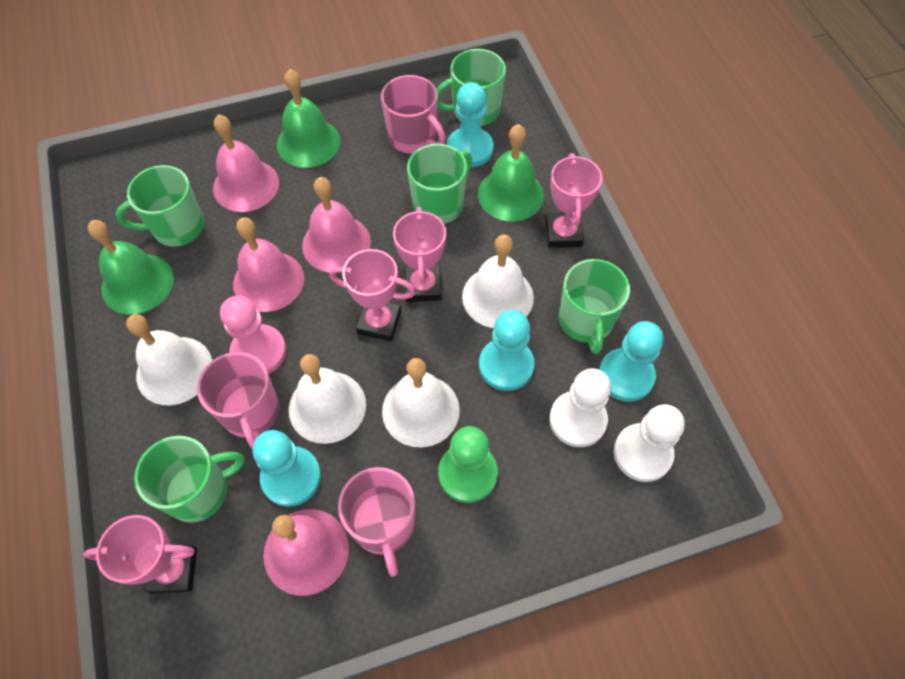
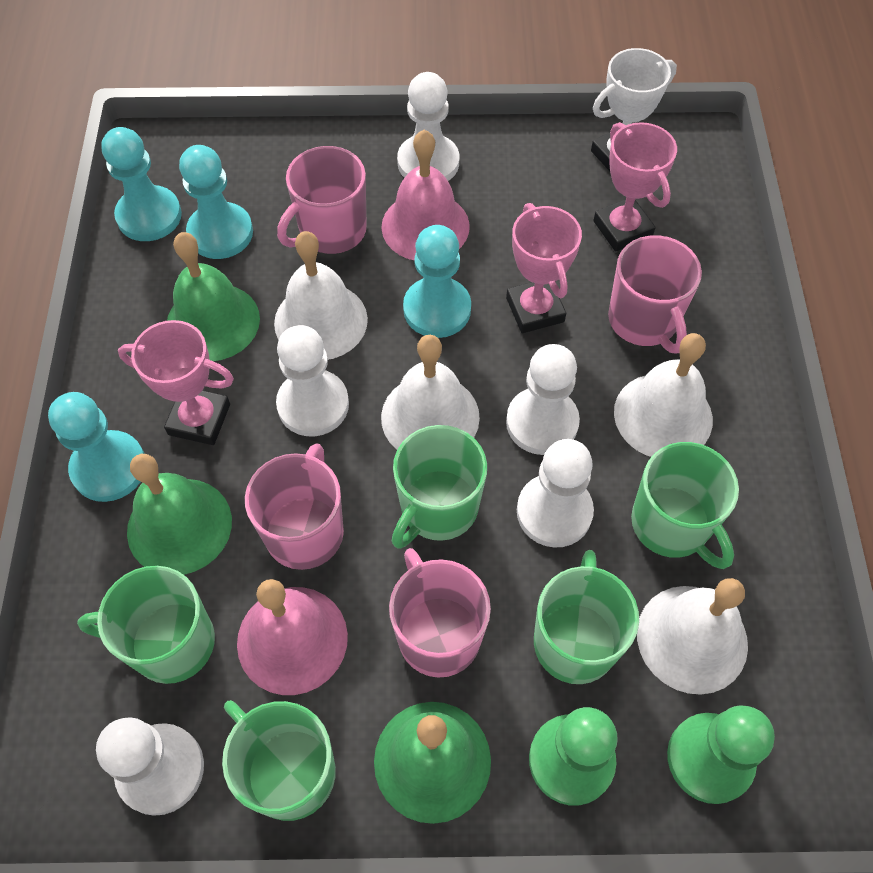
green pawn: [438,426,498,503] = 1 -> [529,707,618,806] [667,705,775,804] = 2
pink bell: [213,114,279,212] [233,217,304,312] [263,509,349,596] [302,177,371,272] = 4 -> [237,579,348,695] [381,130,470,261] = 2
pink mug: [197,352,280,450] [338,467,415,577] [381,75,446,154] = 3 -> [245,443,344,570] [277,146,366,254] [389,548,491,678] [608,235,702,353] = 4
pink pawn: [220,296,286,374] = 1 -> none = 0
pink trophy: [84,515,197,594] [329,249,416,341] [393,207,446,302] [545,153,602,248] = 4 -> [118,320,234,445] [506,203,582,333] [593,122,677,252] = 3
white pawn: [549,368,611,447] [614,404,685,482] = 2 -> [96,717,204,816] [276,325,349,436] [397,72,459,181] [506,344,580,455] [517,439,594,548] = 5
white trophy: none = 0 -> [591,48,677,171] = 1

